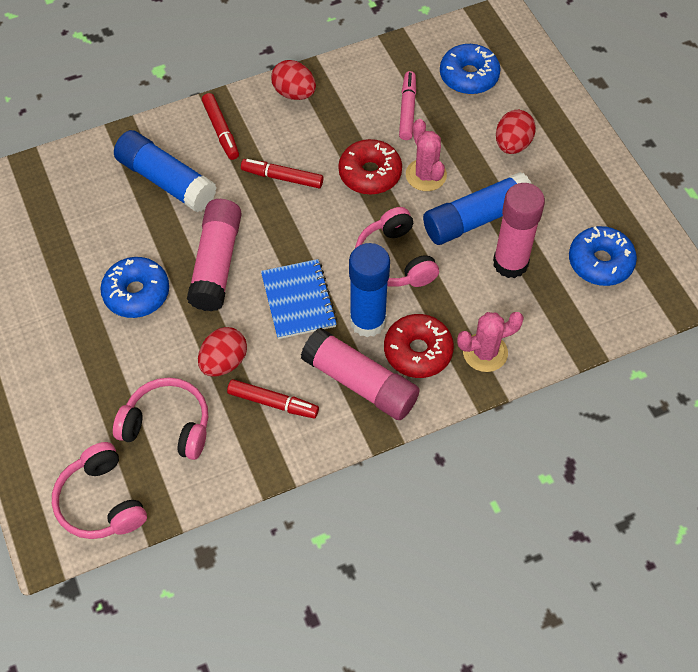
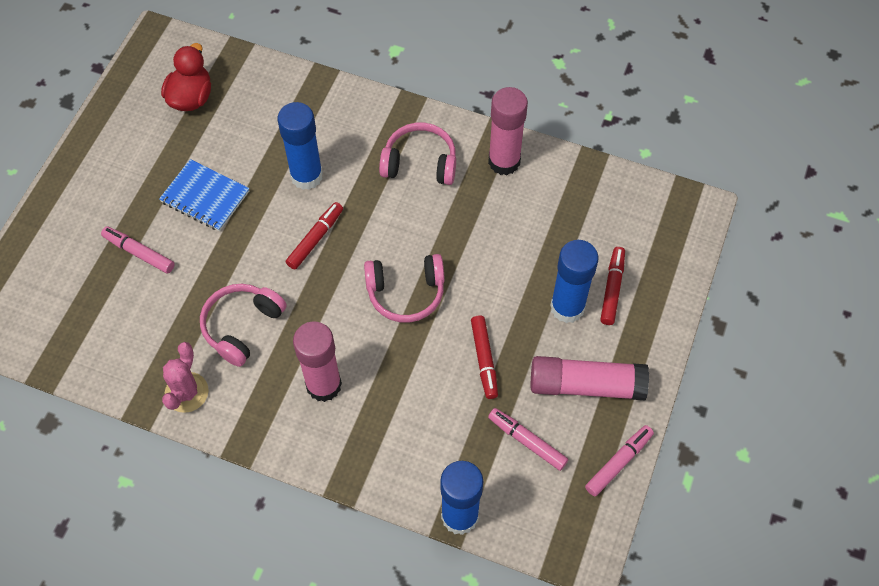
blue donut: [100,257,169,318] [440,44,501,94] [569,226,637,286] = 3 -> none = 0
pink cactus: [406,119,447,191] [457,312,524,372] = 2 -> [162,342,209,413] = 1
pink marker: [399,71,416,140] = 1 -> [101,226,175,274] [488,408,568,471] [585,425,654,496] = 3
red donut: [338,139,402,195] [384,314,454,378] = 2 -> none = 0
red duck: none = 0 -> [161,43,211,111] = 1
red egg: [198,327,247,376] [271,60,316,100] [496,110,536,154] = 3 -> none = 0

